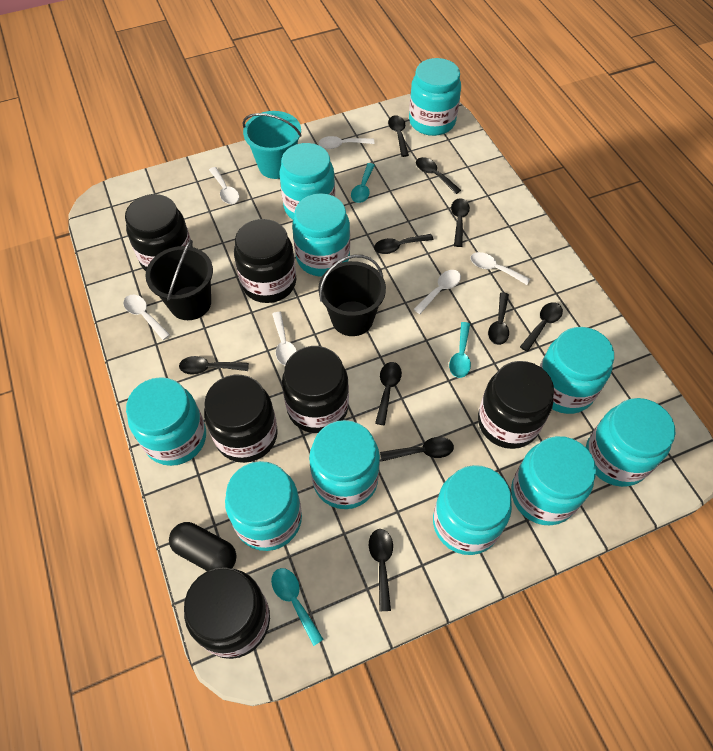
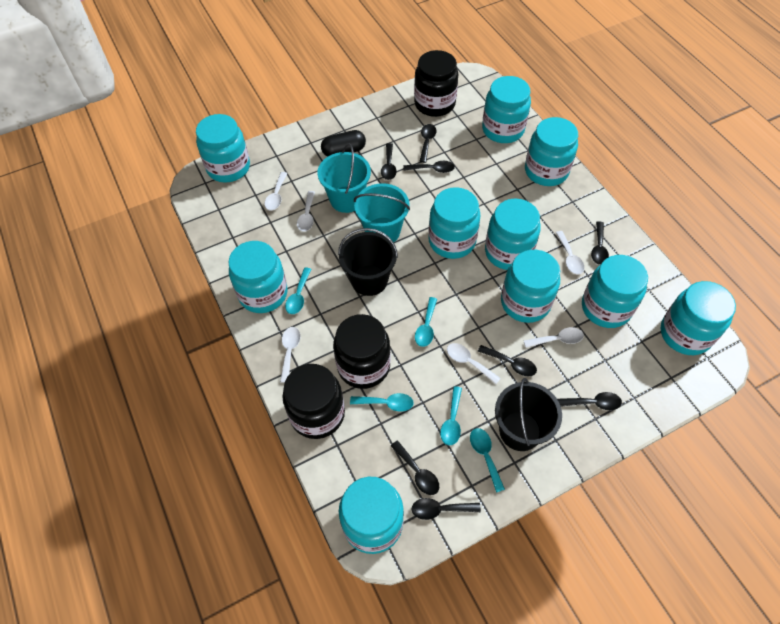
black jar: [125,194,193,271] [184,567,270,659] [204,375,278,463] [234,219,296,303] [282,346,349,433] [478,361,554,449] = 6 -> [282,364,345,439] [333,314,391,389] [414,50,458,117] = 3
black spoon: [179,356,249,375] [369,529,393,611] [374,234,433,254] [375,362,402,425] [380,437,454,461] [388,116,409,157] [416,157,461,194] [451,198,470,247] [488,292,509,345] [520,302,563,352] = 10 -> [381,143,397,180] [391,440,439,495] [403,161,455,173] [411,498,481,520] [419,124,437,163] [478,345,537,376] [557,392,622,410] [591,222,609,265] = 8
turquoise bucket: [242,111,302,179] = 1 -> [317,143,371,213] [354,183,410,242] = 2
turquoise spoon: [271,568,324,646] [351,163,375,203] [449,322,471,378] = 3 -> [285,268,312,314] [350,393,414,412] [415,297,437,347] [440,386,462,445] [470,428,505,492] = 5

